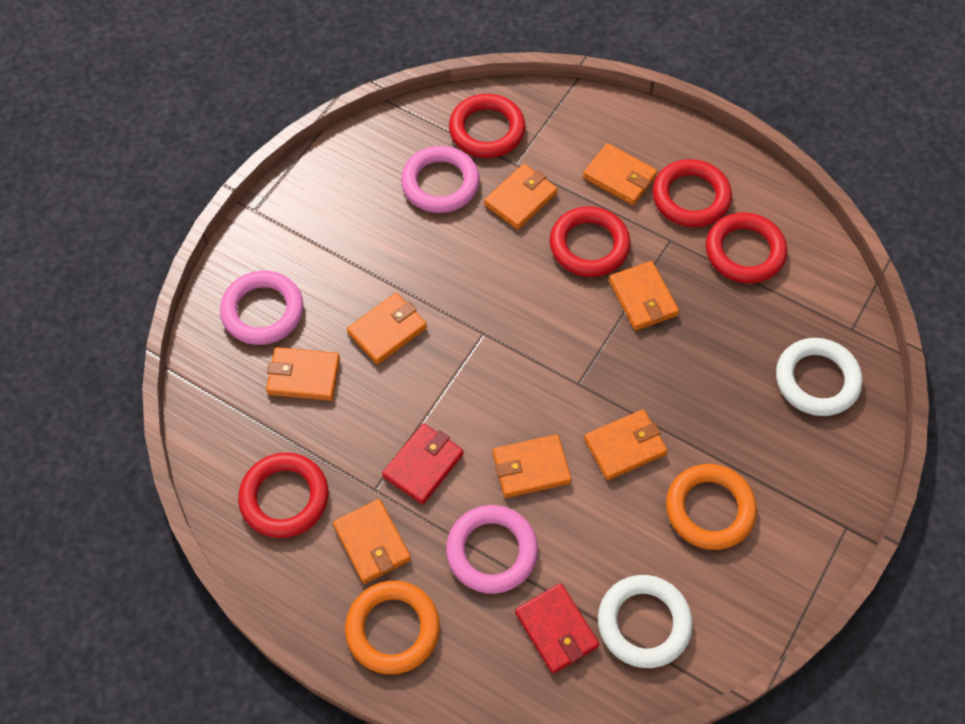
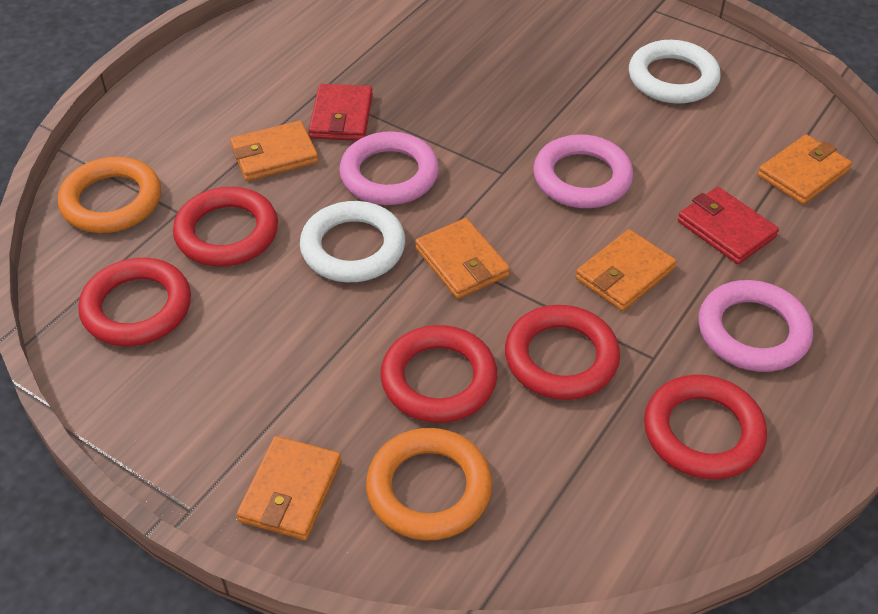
orange wallet: [266,347,340,401] [333,499,411,584] [347,293,427,365] [484,164,558,230] [493,434,571,498] [583,143,658,205] [584,409,668,480] [609,261,679,331] = 8 -> [230,121,318,181] [237,436,341,540] [415,218,510,299] [575,229,676,311] [758,134,852,204] = 5

